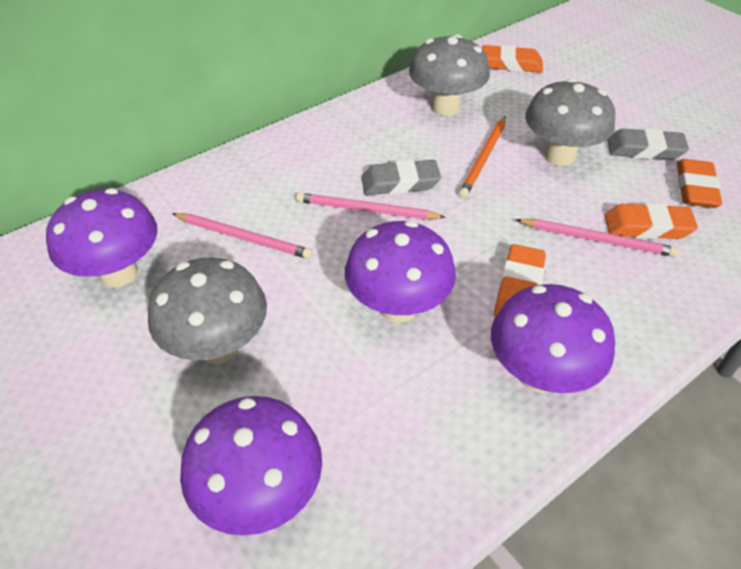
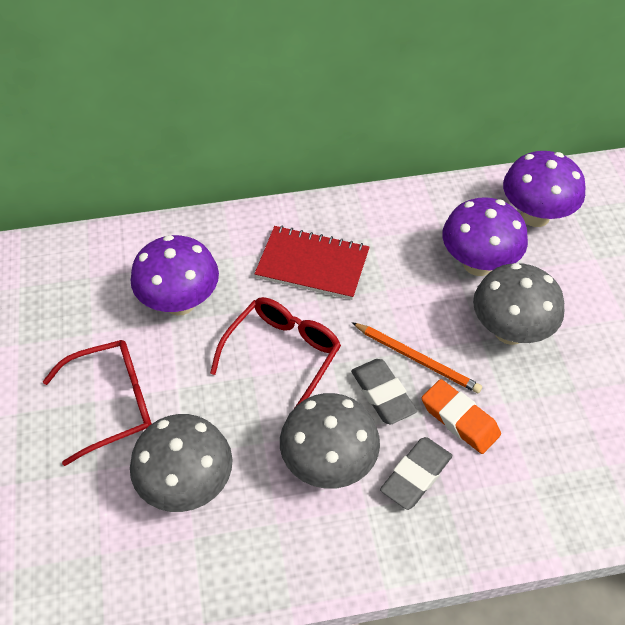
orange eraser: [482,45,543,73] [494,244,546,317] [604,203,698,239] [677,159,722,208] = 4 -> [422,379,501,454] = 1
pink pencil: [172,213,313,259] [296,193,446,220] [515,219,679,257] = 3 -> none = 0
purple mushroom: [46,188,158,287] [180,396,322,536] [345,221,456,323] [491,284,615,393] = 4 -> [130,235,219,316] [442,197,528,276] [503,151,586,227] = 3
red glasses: none = 0 -> [43,340,152,466] [210,297,341,407] = 2
red notebook: none = 0 -> [255,226,370,300] = 1

